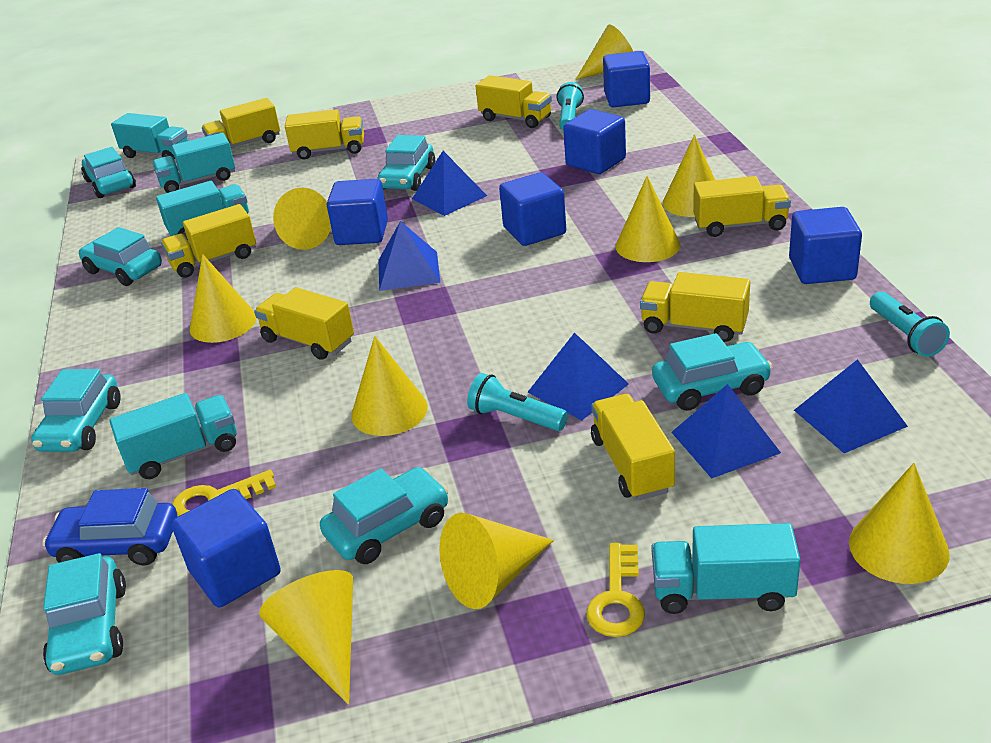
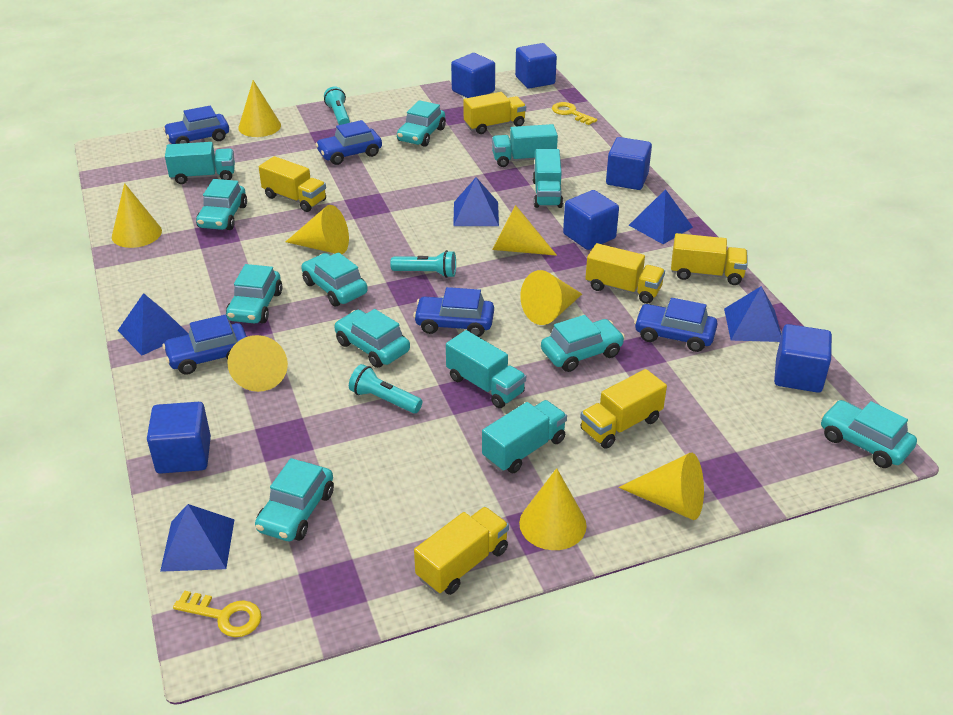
blue car: [42,488,177,565] = 1 -> [162,315,247,375] [163,106,229,144] [315,120,382,165] [413,287,494,337] [634,298,717,352] = 5
turquoise car: [31,369,121,452] [43,553,126,675] [79,227,162,286] [81,147,136,198] [320,467,449,564] [378,135,435,191] [652,333,772,411] = 7 -> [196,179,247,230] [226,264,282,324] [255,458,334,541] [301,252,368,307] [334,309,410,368] [397,100,446,147] [541,315,625,372] [821,400,917,468] = 8
yellow cone: [190,254,256,343] [259,570,353,705] [273,188,331,250] [351,336,428,436] [439,513,554,609] [576,24,633,79] [616,176,681,262] [663,135,715,217] [849,463,950,584] = 9 -> [112,183,162,248] [227,335,288,392] [238,80,281,137] [286,205,349,254] [492,205,557,256] [519,468,587,550] [520,270,582,325] [618,453,704,520] = 8
yellow truck: [161,204,256,278] [202,98,280,148] [254,287,354,360] [285,109,364,159] [476,75,552,128] [591,394,675,500] [640,272,750,342] [693,176,791,237] = 8 -> [259,156,326,212] [414,507,509,595] [463,92,526,134] [580,369,667,449] [585,243,665,304] [671,233,748,285] = 6

